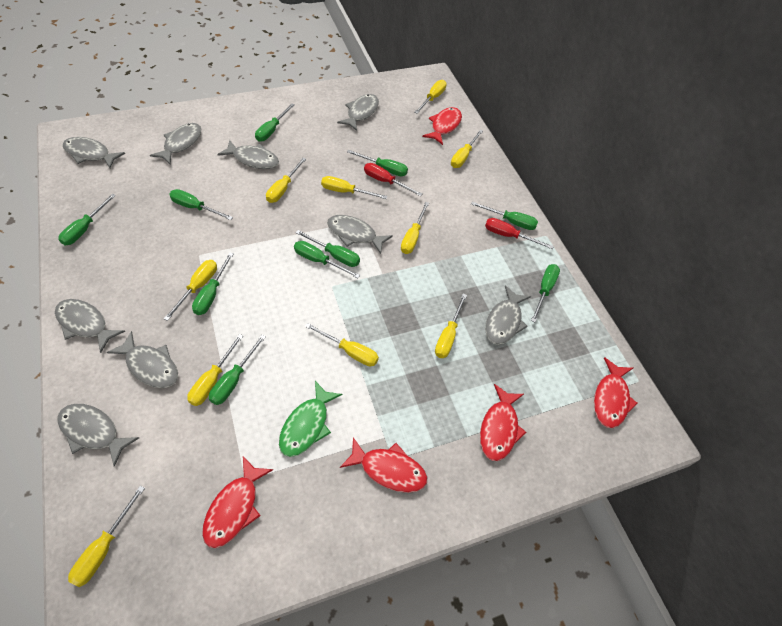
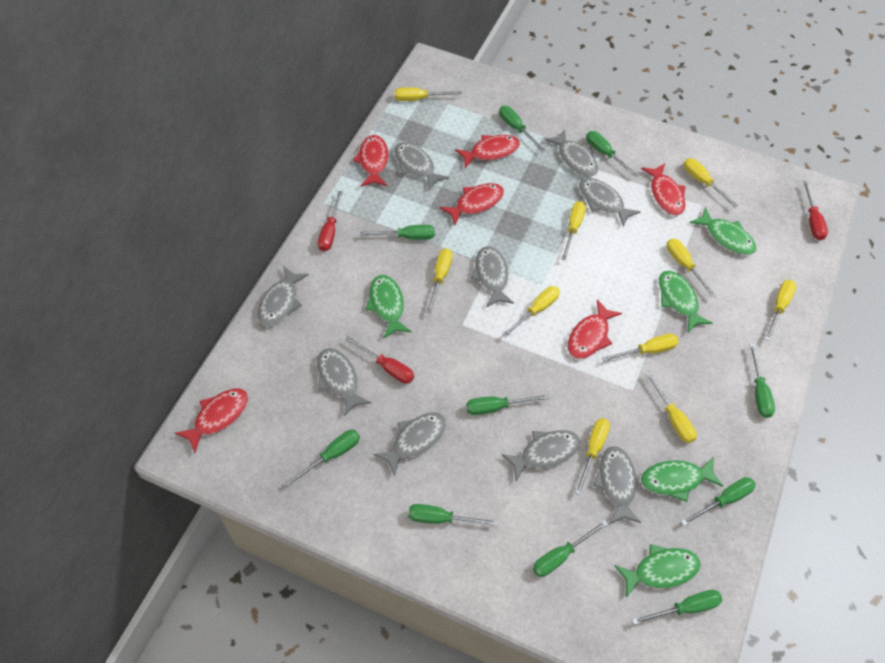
green fish: [279,381,343,457] = 1 -> [366,275,412,338] [614,544,701,598] [641,457,723,502] [659,271,713,332] [690,207,756,255] = 5
red fish: [202,456,273,548] [340,437,427,493] [422,107,462,145] [480,384,526,461] [594,357,638,428] = 5 -> [175,389,248,453] [353,135,389,186] [440,183,504,226] [455,135,520,168] [568,299,622,359] [641,163,686,215] = 6
red screwdriver: [364,163,423,196] [485,218,554,249] = 2 -> [318,191,343,251] [345,336,414,384] [803,181,828,240] = 3

